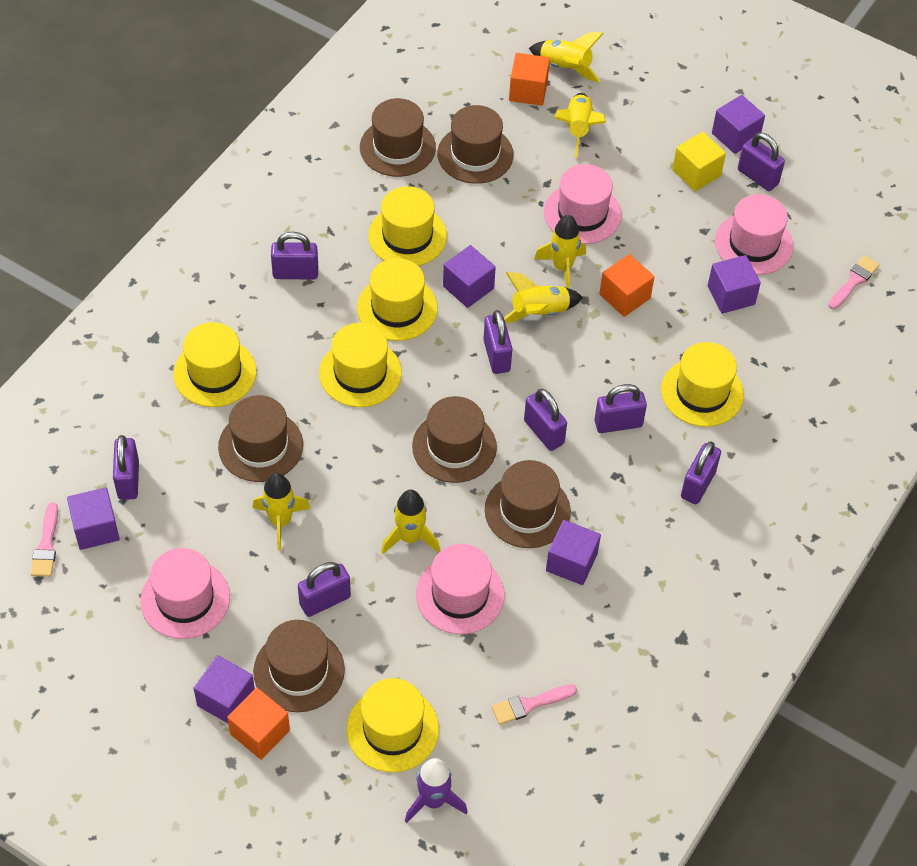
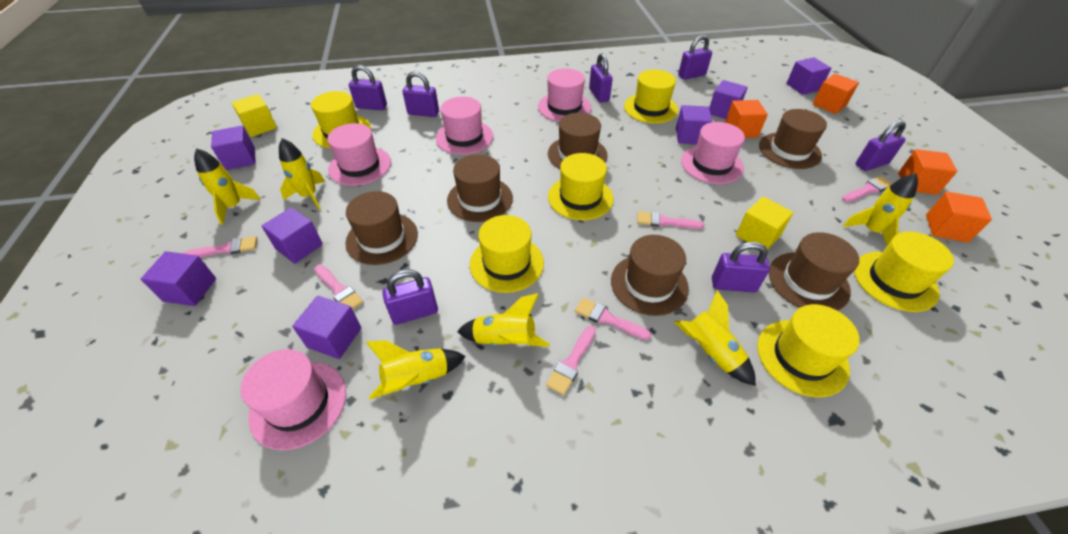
orange cube: [227,688,290,760] [509,53,550,106] [599,254,654,317] = 3 -> [725,100,768,138] [813,74,859,114] [898,149,957,195] [926,191,992,243] = 4
pink brush: [31,502,58,577] [492,684,577,725] [828,255,879,309] = 3 -> [183,236,257,258] [314,265,363,310] [546,326,596,395] [575,298,651,340] [637,211,705,229] [842,176,893,203] = 6
pink hat: [140,548,230,639] [416,544,505,634] [544,164,622,244] [715,194,793,275] = 4 -> [240,349,346,450] [327,123,391,186] [436,97,493,155] [538,68,591,122] [681,122,745,184] = 5
purple cube: [67,487,120,550] [193,655,255,723] [443,245,496,308] [546,520,601,585] [708,255,761,314] [712,95,765,154] = 6 -> [141,251,216,306] [211,126,255,170] [262,207,323,264] [292,296,361,359] [676,105,713,144] [709,80,748,119] [786,57,831,95] = 7
purple padlock: [113,435,139,500] [271,232,318,280] [298,562,351,617] [483,310,512,374] [524,389,567,451] [595,384,647,433] [681,441,721,504] [738,132,785,191] = 8 -> [349,65,387,110] [382,269,438,325] [403,71,439,117] [589,53,613,102] [678,35,712,80] [712,242,770,293] [856,121,906,171] = 7
purple rocket: [405,758,468,823] = 1 -> none = 0
yellow cube: [672,132,726,191] = 1 -> [231,94,277,137] [736,197,794,250] = 2

